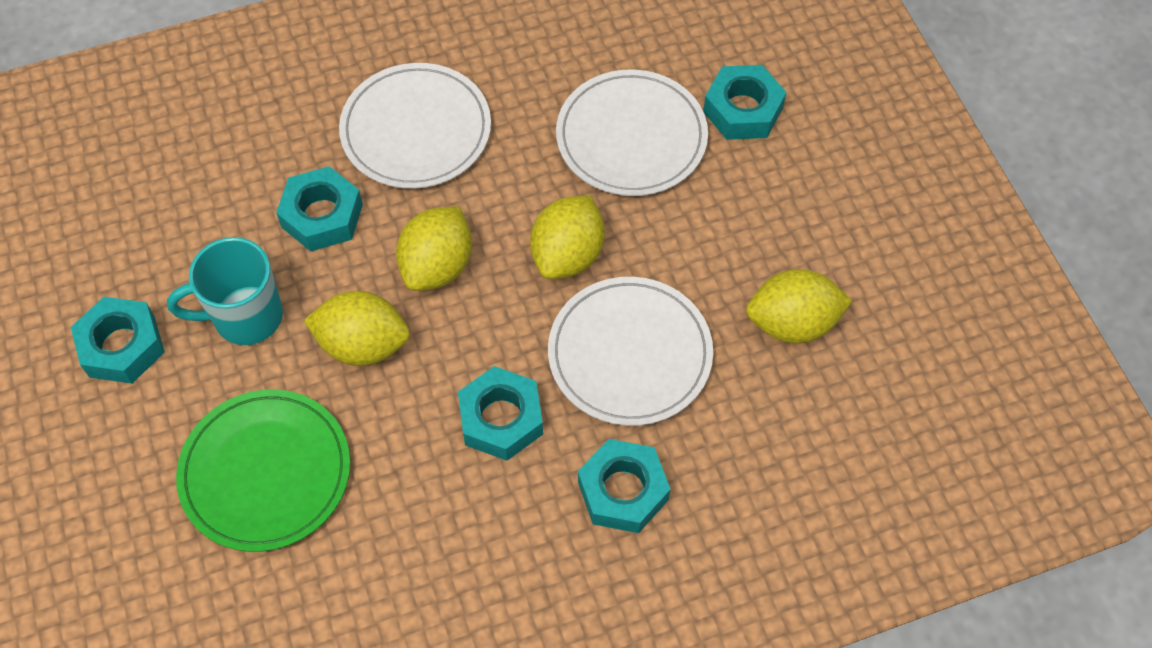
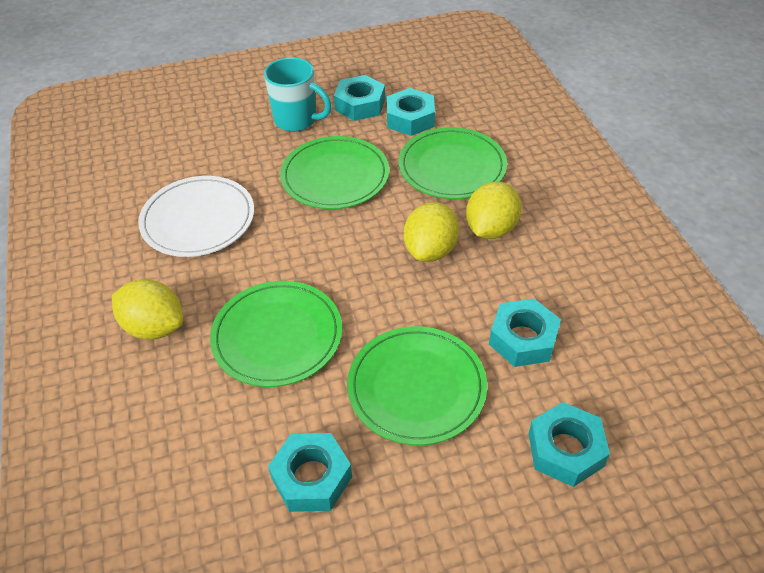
green plate: [176,389,350,552] = 1 -> [210,281,342,387] [280,136,389,209] [347,326,487,445] [398,127,507,199] = 4
white plate: [339,63,491,189] [548,277,713,426] [556,70,708,196] = 3 -> [138,176,254,257] = 1
yellow lemon: [303,291,410,366] [396,206,472,291] [530,195,605,279] [746,269,853,344] = 4 -> [112,279,183,340] [404,202,459,262] [466,182,521,239] = 3

